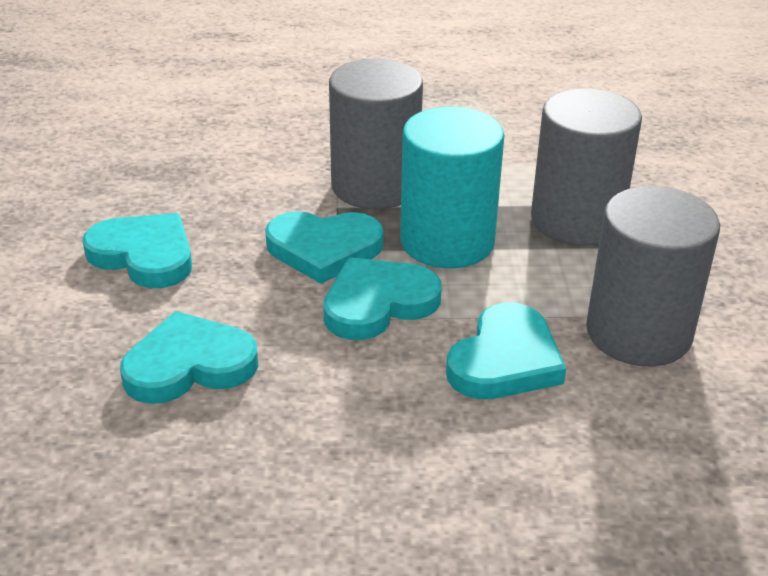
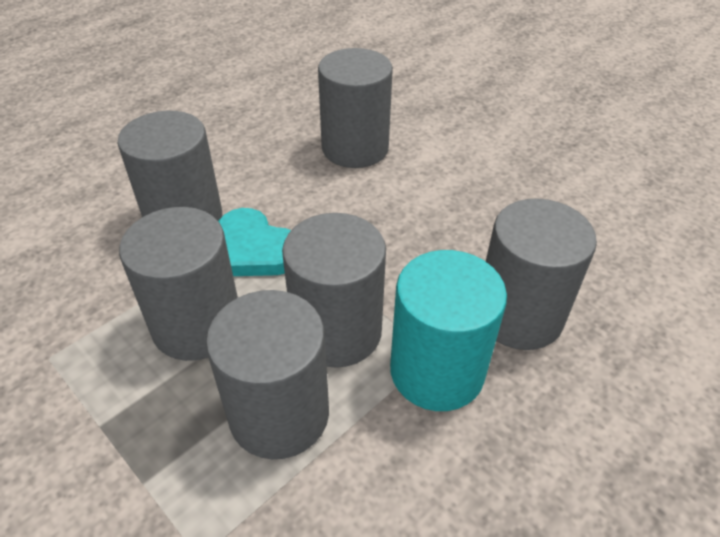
grey cylinder: [329,59,423,209] [531,88,642,246] [586,186,720,367] = 3 -> [117,111,222,221] [119,207,238,361] [206,290,329,459] [282,213,386,368] [318,48,393,168] [486,199,597,350] = 6
turquoise heart: [82,213,192,288] [120,311,258,404] [265,211,383,284] [323,257,442,340] [446,303,566,399] = 5 -> [218,208,291,276] = 1

